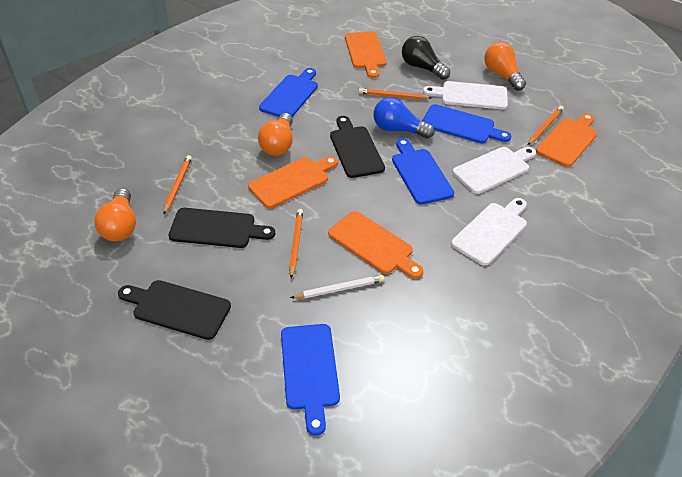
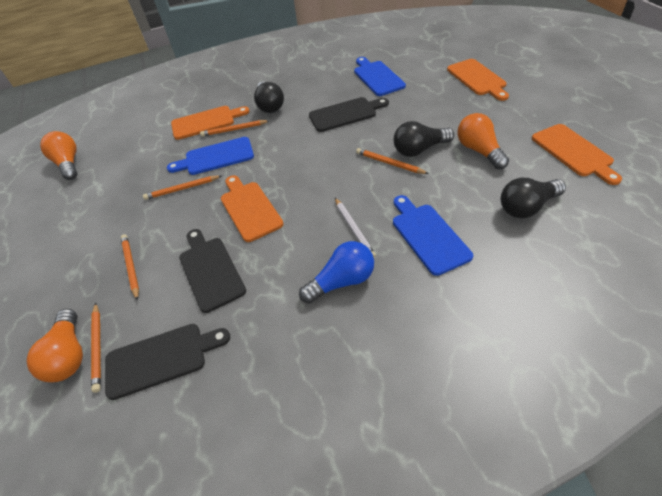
black light bulb: [402,36,450,80] = 1 -> [254,81,284,113] [394,121,454,157] [501,178,566,218] = 3
blue cutting board: [259,68,318,117] [281,324,340,436] [392,138,454,205] [422,104,512,143] = 4 -> [167,137,254,175] [354,57,406,96] [393,195,473,276] = 3
orange pencil: [163,155,192,215] [289,209,303,278] [359,88,431,100] [528,106,564,145] = 4 -> [91,303,101,393] [121,234,139,301] [143,175,221,200] [200,120,269,137] [356,148,429,174] = 5
white cutting board: [423,81,508,110] [451,198,527,266] [453,147,536,194] = 3 -> none = 0

